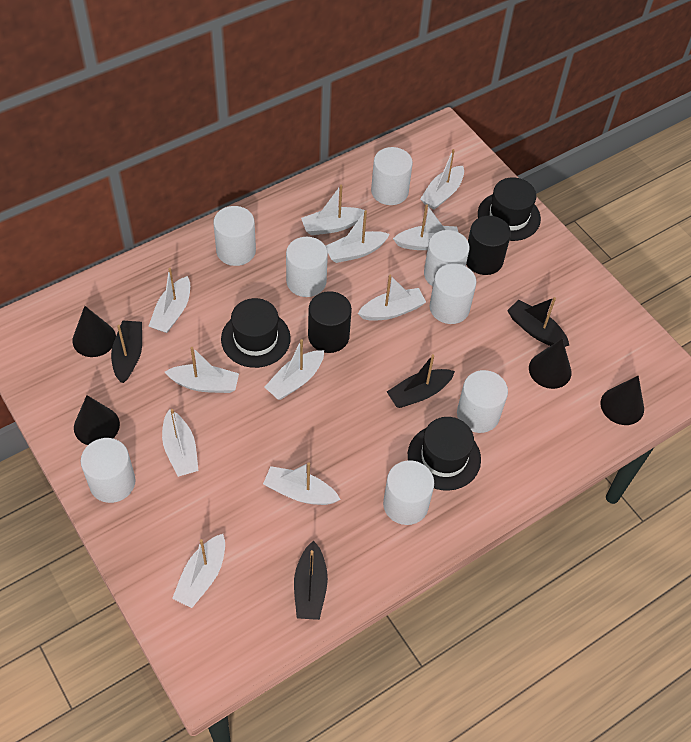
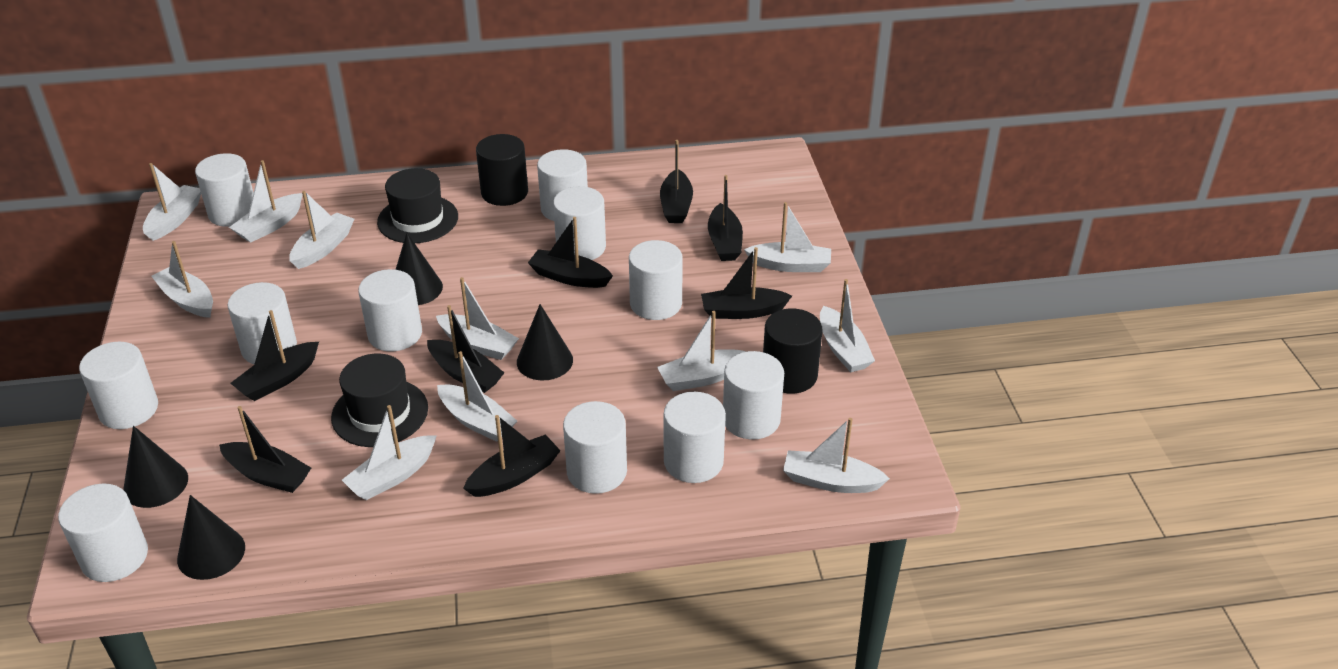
black boat: [111,321,142,383] [294,540,328,620] [387,354,455,408] [507,297,569,347] = 4 -> [219,406,311,493] [230,310,319,401] [427,305,504,393] [463,415,561,497] [528,217,613,288] [660,140,693,223] [701,247,792,319] [708,175,743,261] = 8
black hat: [221,298,291,368] [408,417,481,491] [478,177,541,241] = 3 -> [331,354,428,447] [377,168,458,243] = 2
white cylinder: [81,438,136,503] [213,206,256,266] [286,237,328,297] [371,147,413,205] [383,460,434,525] [424,230,469,286] [430,263,476,324] [457,370,508,433] = 8 -> [58,484,148,582] [79,342,158,429] [195,153,253,227] [228,282,297,364] [358,269,422,352] [537,149,588,221] [553,186,606,260] [563,401,627,494] [629,240,683,320] [663,392,726,483] [723,351,784,440] = 11

